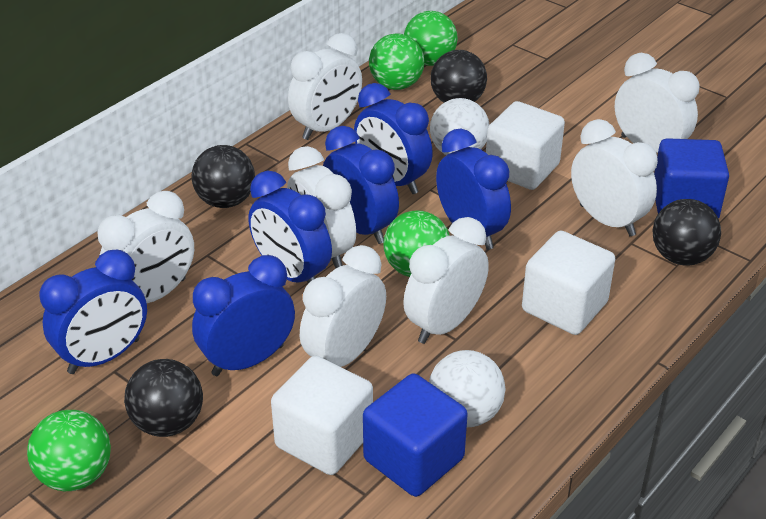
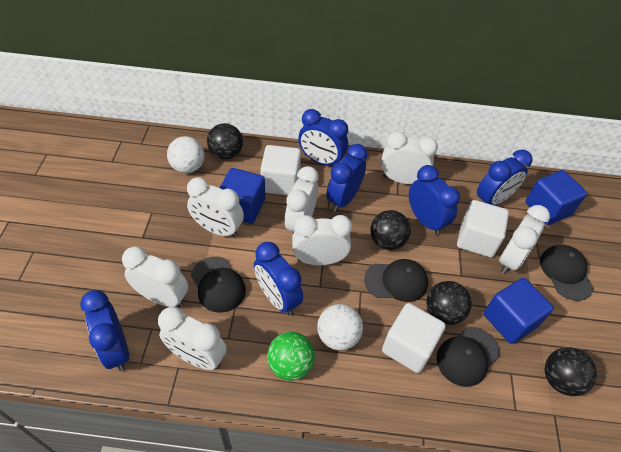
black cap: none = 0 -> [191,257,246,313] [364,259,428,302] [437,327,500,387] [540,245,594,301] = 4
blue cube: [363,373,468,497] [654,138,729,219] = 2 -> [220,168,265,224] [484,278,554,344] [525,170,587,225] = 3
green ball: [27,410,111,491] [369,34,424,90] [384,210,450,277] [404,11,458,66] = 4 -> [267,332,315,381] = 1

